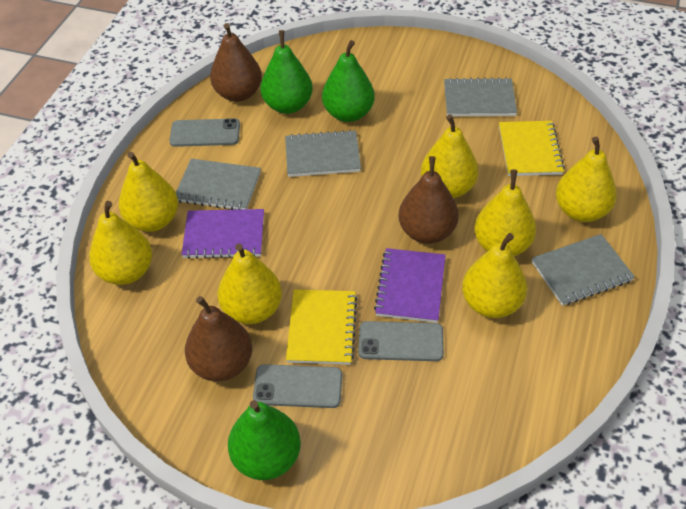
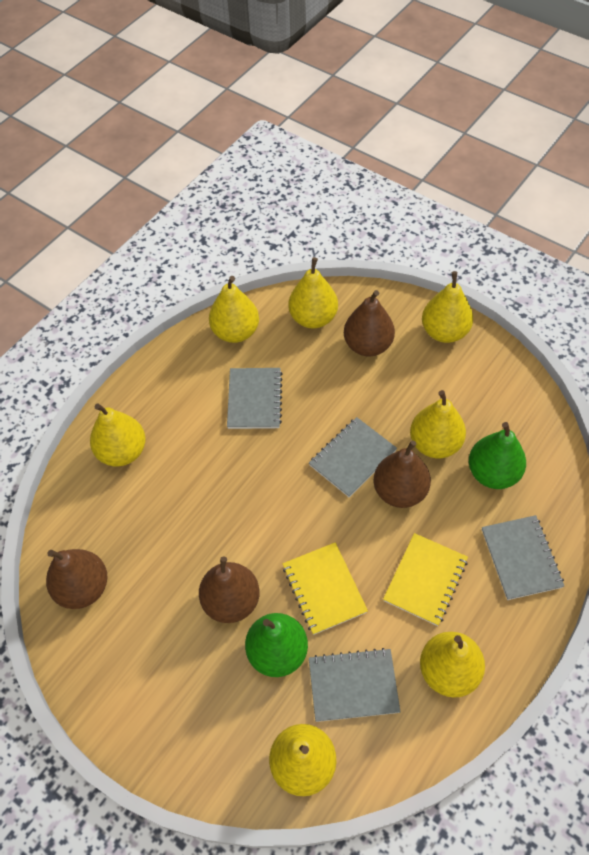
brown pear: [185,296,252,381] [210,23,262,102] [399,156,459,244] = 3 -> [46,549,108,609] [199,556,260,623] [344,290,395,356] [374,440,431,508] = 4
green pear: [228,400,301,480] [260,30,313,114] [322,40,375,122] = 3 -> [245,613,308,677] [469,422,526,489] = 2
grey phone: [169,118,240,147] [253,364,342,408] [358,321,444,361] = 3 -> none = 0
purple notebook: [181,209,264,259] [374,248,446,323] = 2 -> none = 0

